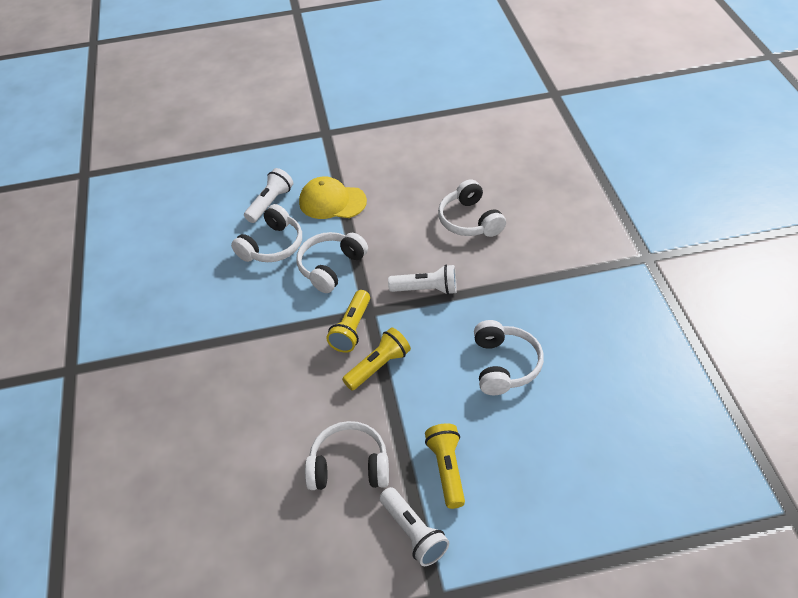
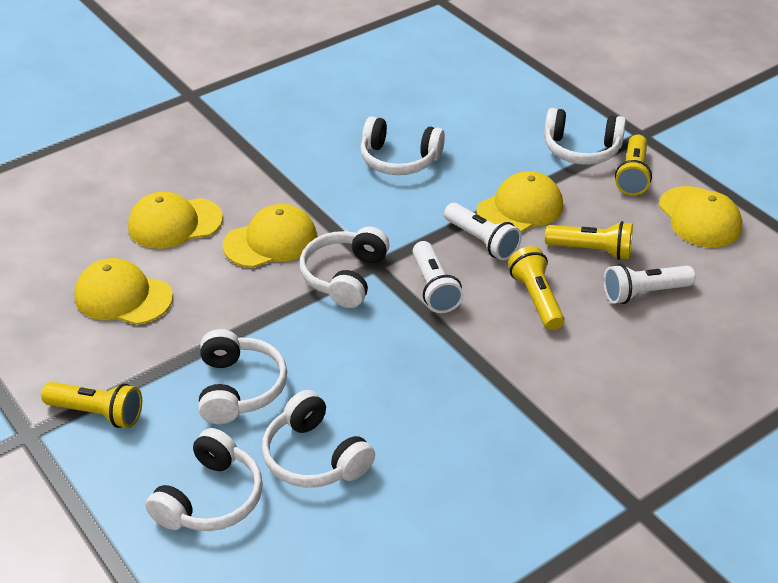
white headphones: [231,204,302,262] [297,232,368,293] [305,421,389,490] [438,179,506,237] [474,320,544,395] = 5 -> [146,428,263,531] [198,329,287,424] [262,390,375,488] [299,227,390,308] [360,116,445,175] [544,108,626,165] = 6
yellow cap: [299,177,367,219] = 1 -> [74,258,173,325] [128,192,223,249] [223,204,317,268] [477,171,563,232] [659,186,742,247] = 5
yellow flashlight: [326,290,370,353] [342,327,411,390] [425,423,465,509] = 3 -> [41,382,142,428] [508,246,564,330] [545,221,633,260] [615,135,652,196] = 4

